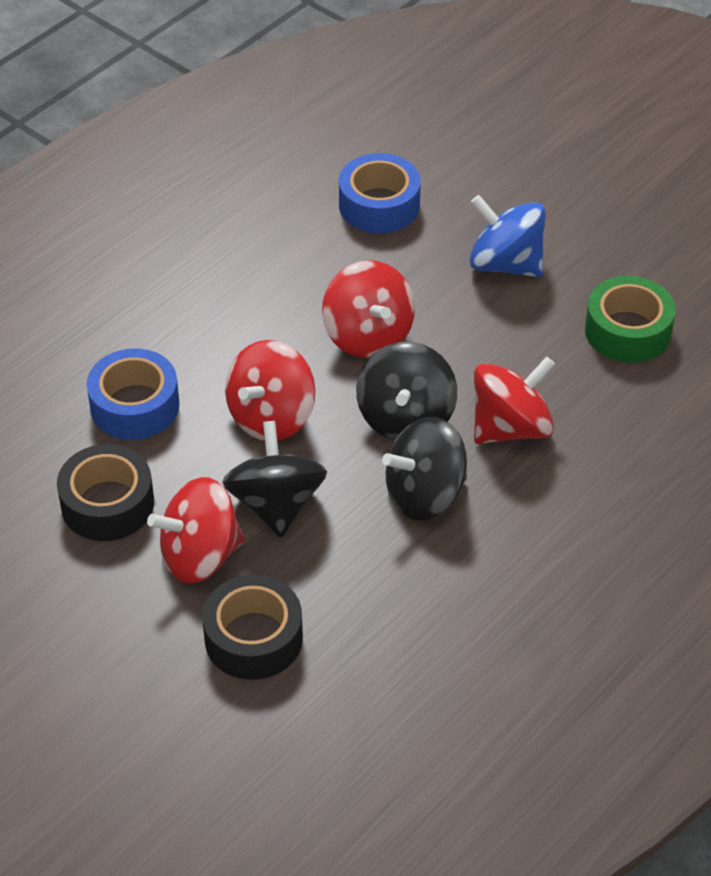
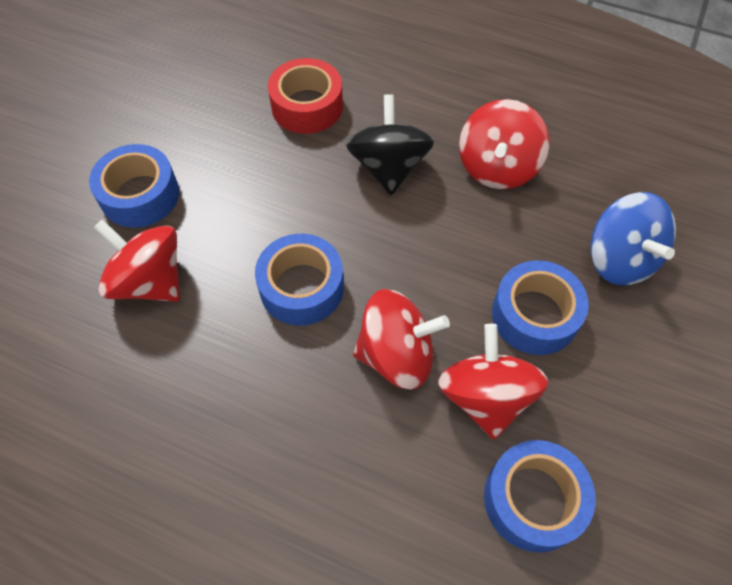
black spinning top: [222,421,327,538] [356,342,457,440] [382,417,467,520] = 3 -> [346,94,434,195] = 1
black tape: [57,444,154,541] [202,575,303,680] = 2 -> none = 0
blue tape: [87,349,179,440] [339,153,421,233] = 2 -> [89,144,179,228] [255,234,344,326] [484,440,596,553] [492,260,589,355] = 4
green tape: [585,276,675,363] = 1 -> none = 0
red tape: none = 0 -> [268,58,343,134] = 1

